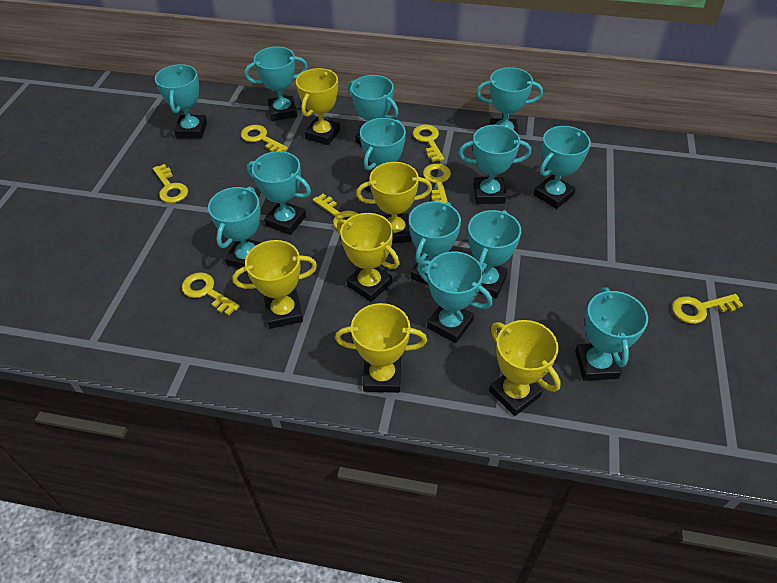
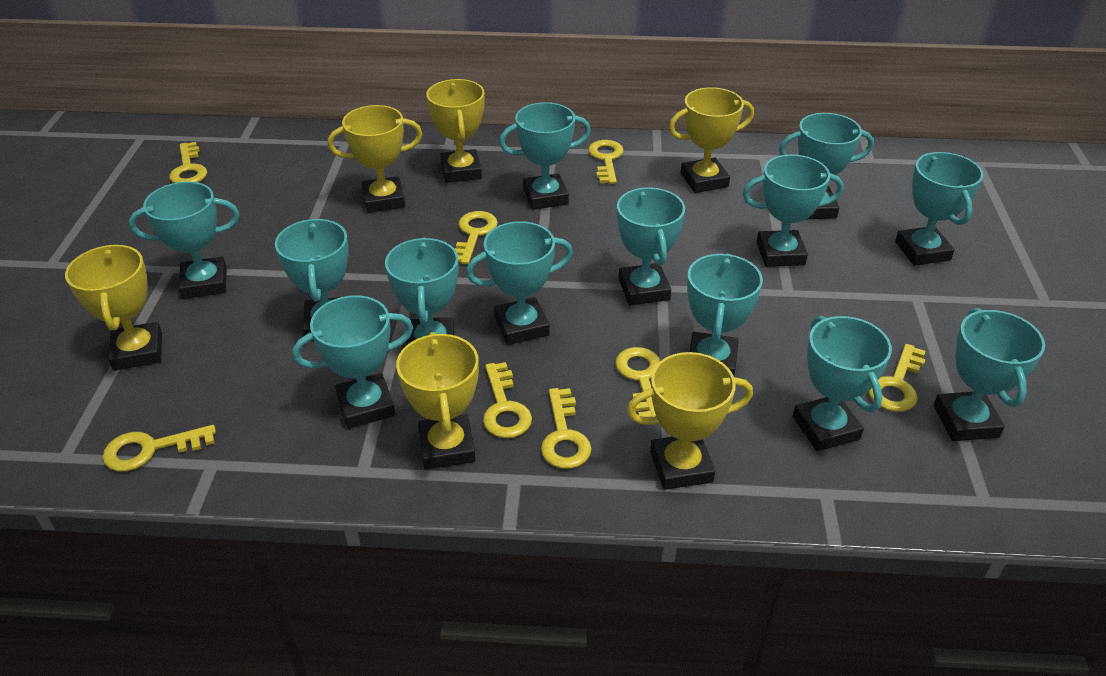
yellow key: [153,164,188,203] [182,272,240,316] [241,125,288,152] [313,194,358,230] [413,124,444,162] [423,164,451,203] [672,294,743,324] = 7 -> [102,425,216,472] [169,142,207,183] [454,211,498,264] [483,362,532,438] [541,388,592,469] [588,140,624,184] [615,347,660,417] [869,344,926,412] = 8

